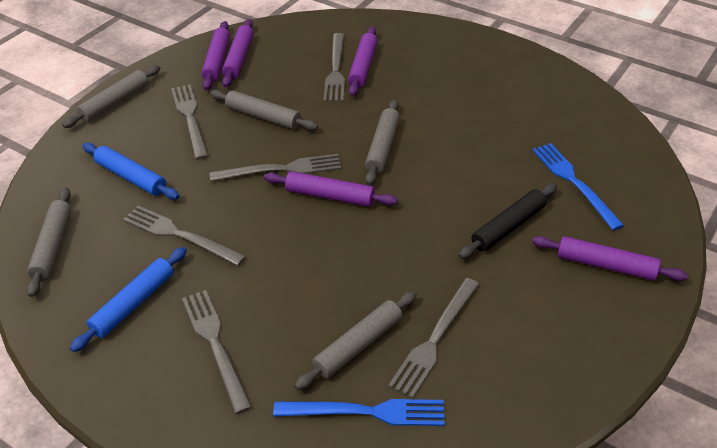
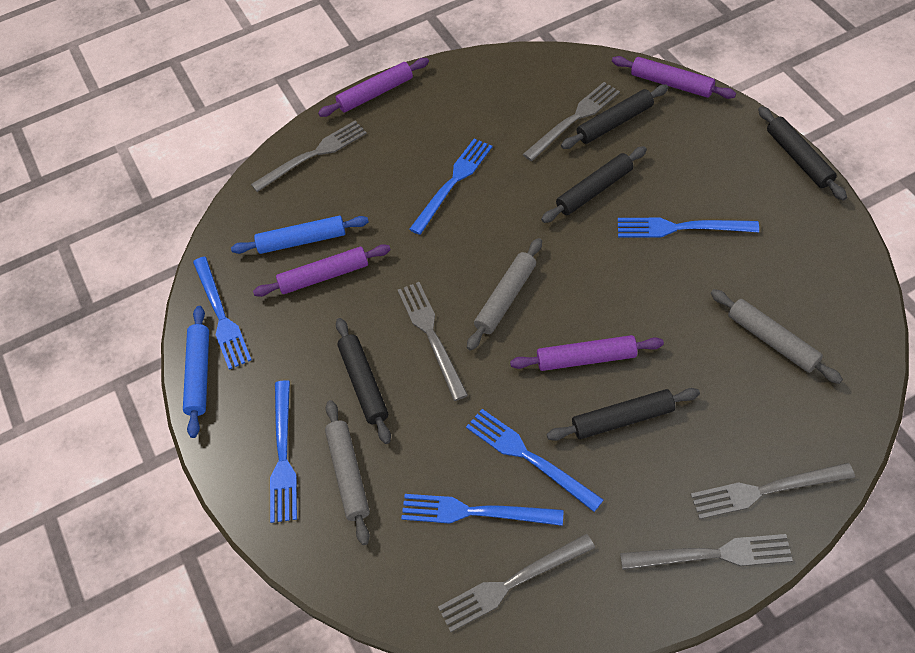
black rolling pin: [458,183,557,259] = 1 -> [336,318,391,444] [541,146,647,223] [547,388,700,441] [561,85,669,149] [758,106,847,201] = 5
blue fork: [273,399,445,426] [532,143,624,230] = 2 -> [193,256,252,370] [270,380,297,523] [401,494,564,526] [409,138,493,235] [466,409,604,512] [618,218,759,238] = 6
grey rolling pin: [27,188,71,297] [62,65,160,128] [210,90,318,130] [294,291,417,390] [365,99,400,185] = 5 -> [325,400,370,545] [467,238,542,351] [711,289,843,384] = 3
purple rolling pin: [201,21,230,90] [222,19,253,87] [264,171,398,207] [348,26,377,96] [532,236,688,281] = 5 -> [253,244,391,297] [318,58,429,117] [510,335,664,371] [612,56,736,99] = 4

